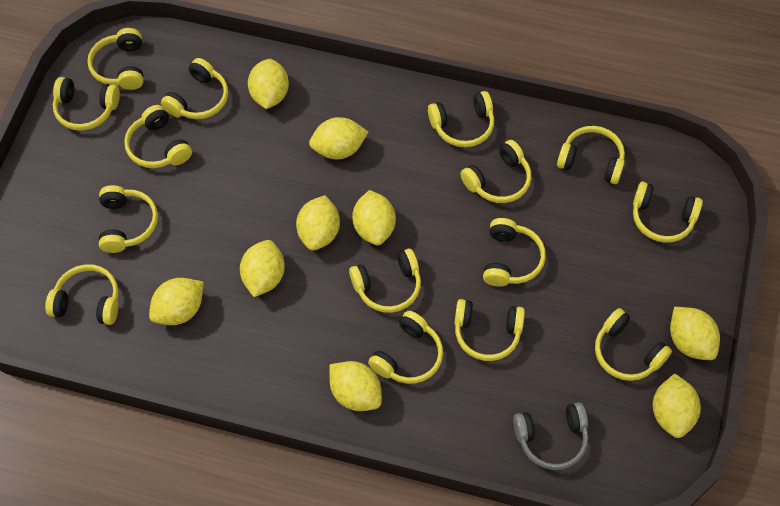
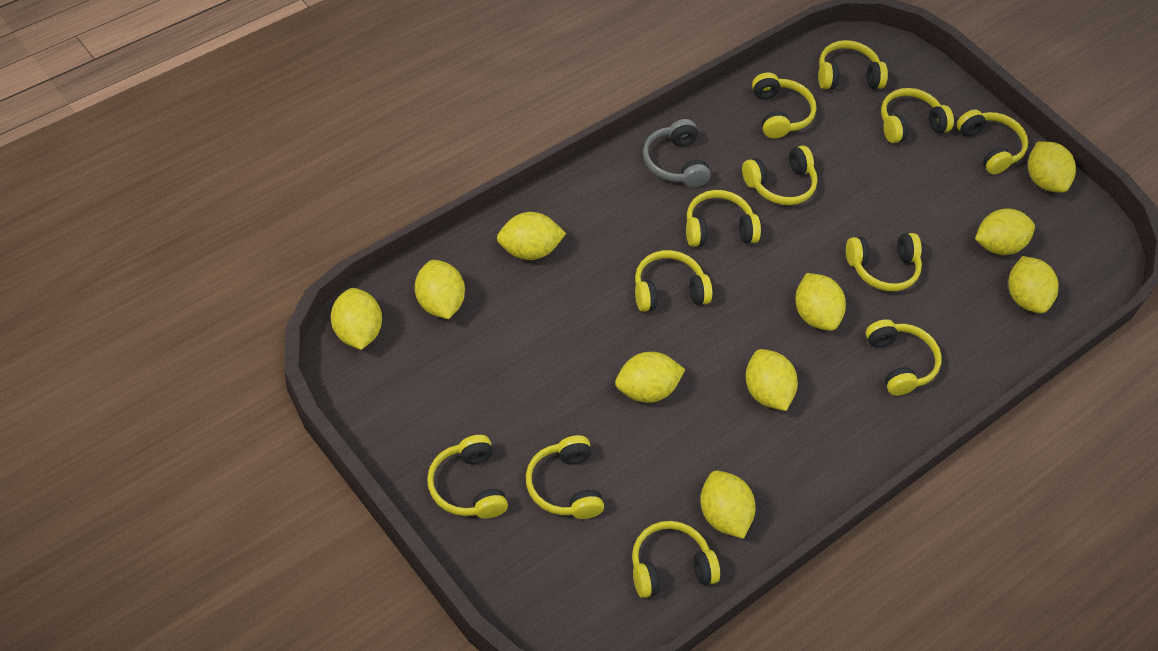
yellow headphones: [45,264,119,325] [53,77,120,131] [87,28,144,90] [99,185,158,253] [124,105,192,168] [161,58,228,119] [349,249,421,313] [368,311,443,384] [428,91,494,147] [454,299,525,361] [460,140,531,203] [483,218,546,287] [557,126,625,184] [595,308,672,381] [633,182,703,243] = 15 -> [427,435,508,519] [526,435,604,519] [632,521,720,598] [635,250,712,312] [686,190,761,247] [742,145,818,205] [752,72,816,138] [818,40,888,89] [846,233,922,291] [866,319,942,396] [881,88,954,143] [957,109,1028,175] = 12
yellow lemon: [149,278,204,325] [240,240,285,297] [248,59,289,109] [296,195,340,251] [309,117,368,159] [329,361,382,411] [352,190,396,245] [653,374,701,438] [670,307,720,360] = 9 -> [331,288,382,350] [415,260,465,319] [497,212,566,260] [615,352,685,403] [700,471,756,539] [746,349,798,411] [795,273,846,331] [975,208,1035,255] [1008,256,1059,313] [1028,141,1076,193] = 10

